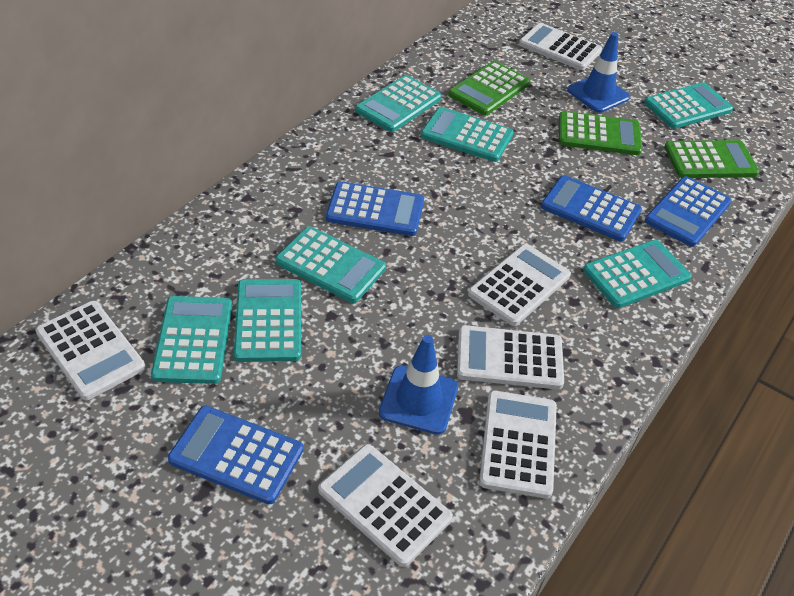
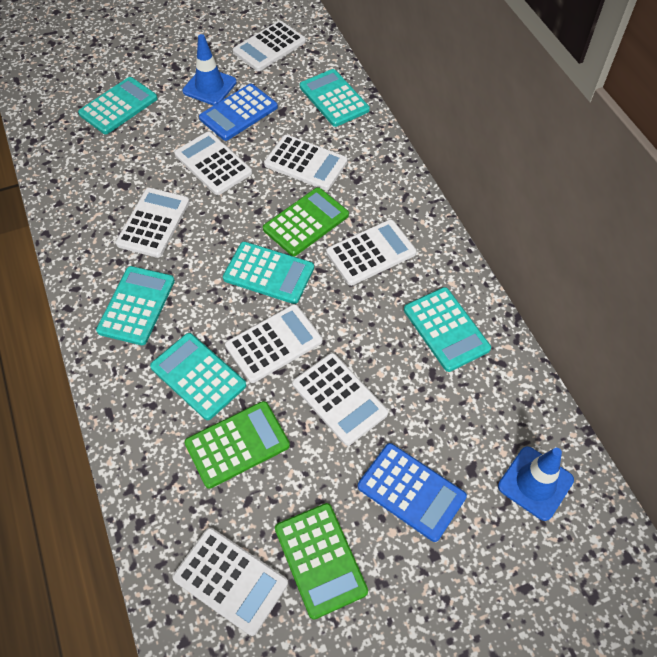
blue calculator: [168,406,303,504] [326,181,424,236] [541,175,642,242] [645,176,732,247] = 4 -> [199,84,278,141] [358,443,467,542] = 2
turquoise calculator: [151,296,232,384] [234,279,301,362] [275,226,386,303] [355,75,442,132] [421,107,514,162] [583,240,692,308] [644,82,733,129] = 7 -> [78,77,158,134] [96,266,175,345] [150,333,246,420] [223,242,314,304] [300,69,370,127] [404,287,491,372] = 6
white calculator: [35,301,146,400] [318,444,453,567] [457,325,564,390] [468,244,571,326] [479,390,557,499] [519,23,602,70] = 6 -> [116,188,190,258] [172,528,288,636] [174,131,252,195] [225,304,323,383] [233,21,306,71] [264,135,347,190] [292,353,388,446] [326,219,417,286] = 8

